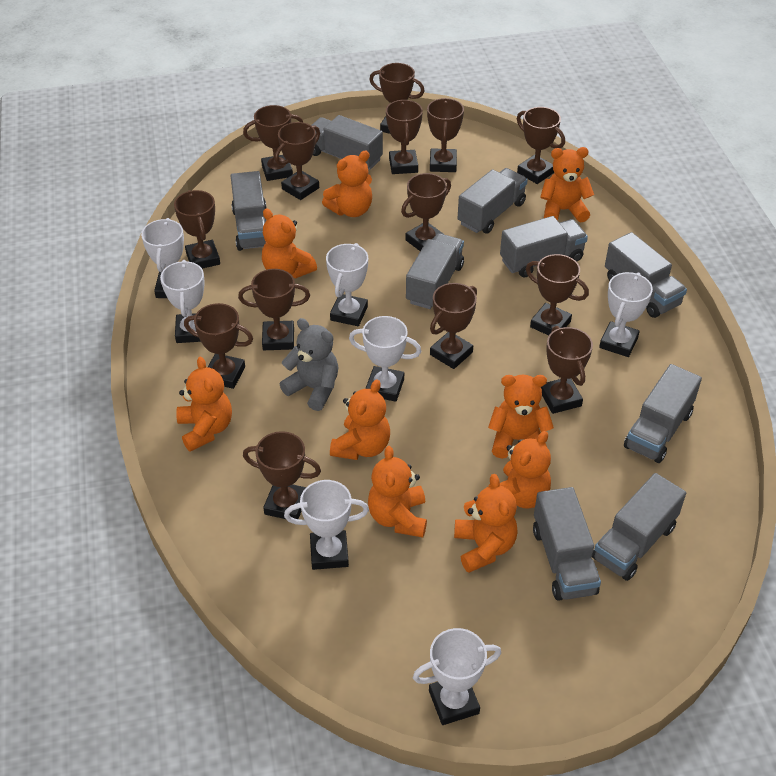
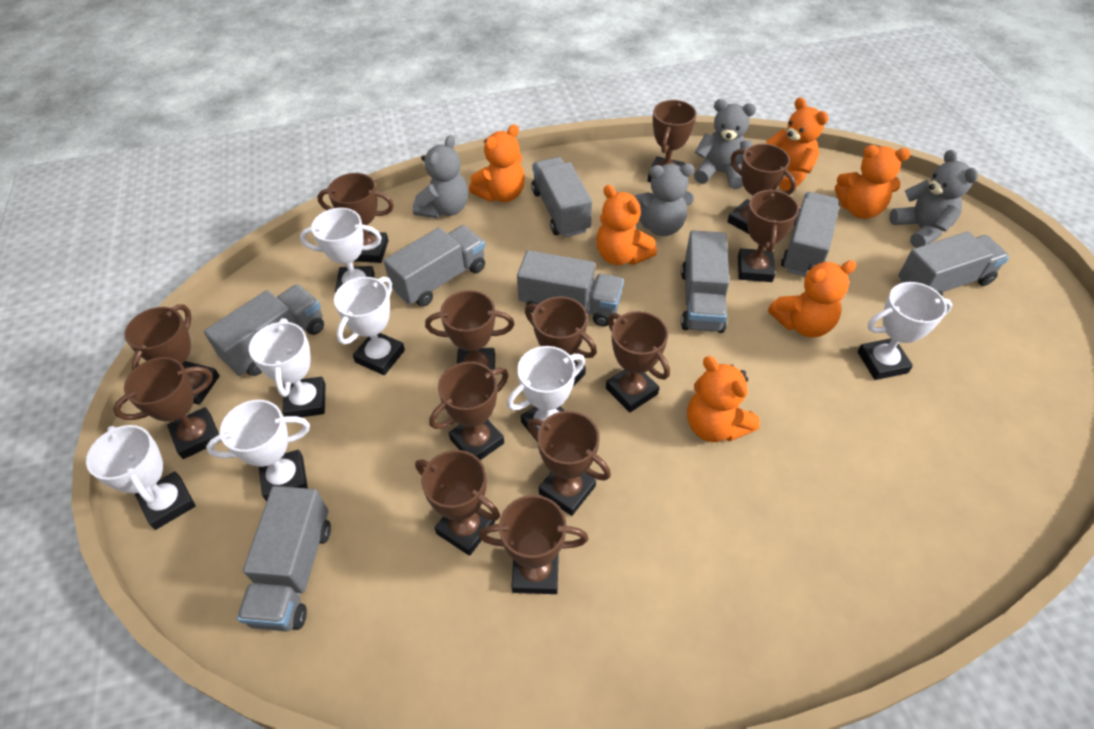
brown trophy: [174,190,220,269] [184,303,253,389] [238,269,310,350] [243,105,303,181] [243,431,321,519] [275,122,320,200] [369,63,425,134] [386,100,423,174] [401,173,451,251] [427,98,464,172] [430,283,477,369] [517,107,565,184] [526,254,589,336] [541,326,593,414] = 14 -> [113,357,221,459] [124,304,220,405] [317,173,394,263] [415,450,500,556] [425,290,514,370] [429,362,509,460] [479,495,588,594] [525,296,597,388] [527,411,611,516] [606,311,670,413] [648,100,697,183] [727,144,796,234] [738,189,799,282] = 13
grey teddy bear: [280,318,339,411] = 1 -> [413,135,468,219] [634,164,694,236] [694,99,756,189] [889,150,978,248] = 4
grey truck: [231,171,267,251] [311,115,383,170] [406,233,464,309] [458,168,528,234] [500,216,588,277] [533,487,601,601] [592,473,686,581] [605,232,687,318] [624,364,702,463] = 9 -> [204,284,324,376] [237,486,331,631] [384,225,485,307] [517,250,624,327] [531,157,592,237] [681,230,729,333] [781,192,839,277] [898,231,1009,295] = 8
orange teddy bear: [176,356,232,452] [262,209,317,278] [322,151,372,217] [330,379,390,460] [368,446,427,537] [454,474,518,573] [488,374,554,459] [488,431,551,509] [540,147,594,222] = 9 -> [469,124,525,202] [596,185,657,265] [687,356,760,442] [766,97,828,191] [768,260,857,337] [835,145,910,219] = 6

